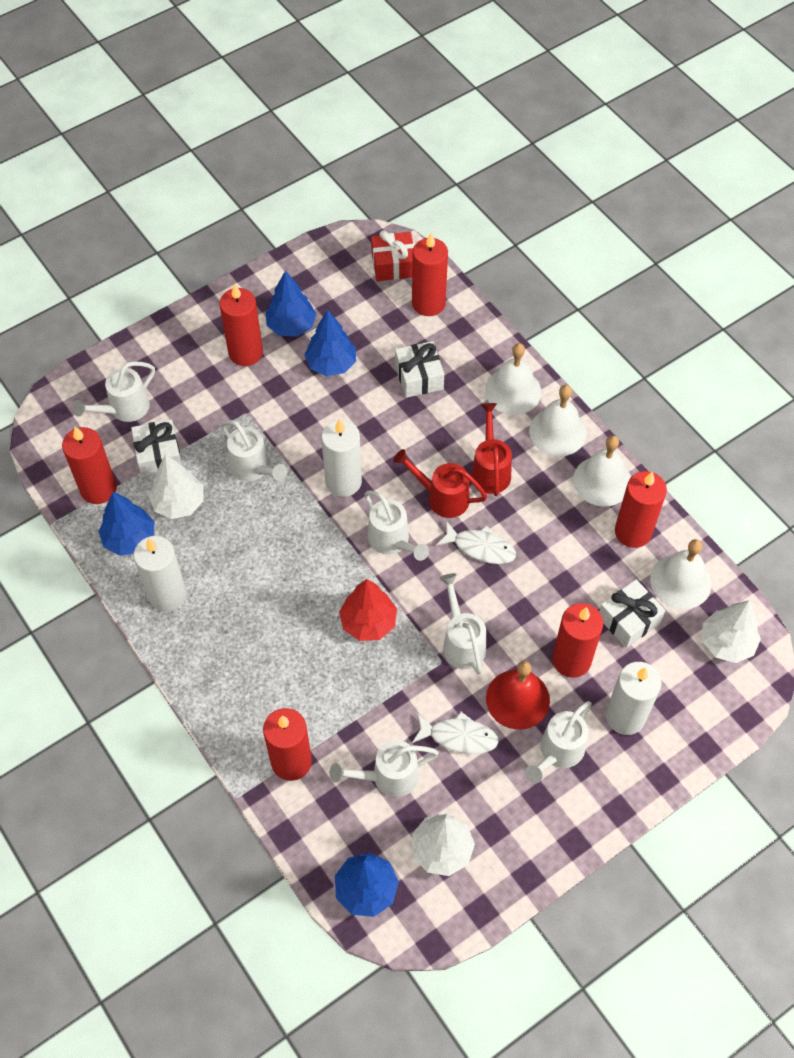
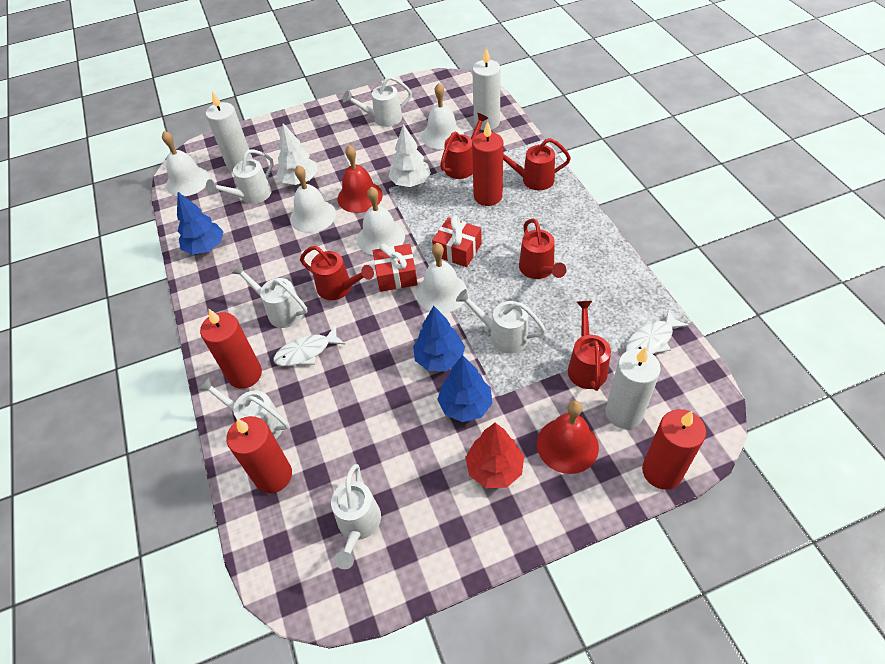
blue tree: [98,492,155,556] [266,270,317,337] [304,310,356,376] [335,852,399,917] = 4 -> [177,192,224,255] [413,306,465,371] [437,355,493,422] = 3
red bell: [486,661,550,730] = 1 -> [338,145,383,213] [537,401,599,474] = 2
red candle: [62,427,117,504] [219,284,263,366] [263,708,312,781] [412,233,448,316] [552,603,603,678] [615,471,667,548] = 6 -> [200,309,262,389] [226,416,292,493] [472,121,503,206] [642,409,706,490] = 4
red gift: [371,230,414,281] = 1 -> [373,243,418,292] [432,215,482,267] = 2
red watering can: [393,449,487,518] [471,403,512,496] = 2 -> [300,246,374,300] [440,113,488,179] [503,138,571,190] [519,219,566,279] [568,301,611,391] = 5
white bell: [485,343,541,415] [529,385,587,456] [573,435,631,507] [650,539,712,609] = 4 -> [162,131,210,196] [290,165,336,233] [357,187,405,255] [416,243,468,313] [422,83,464,149] = 5
white gift: [131,419,182,477] [395,341,444,398] [599,579,665,648] = 3 -> none = 0
white tree: [149,454,204,519] [412,813,475,876] [702,600,761,663] = 3 -> [276,123,318,185] [389,124,431,187] = 2

